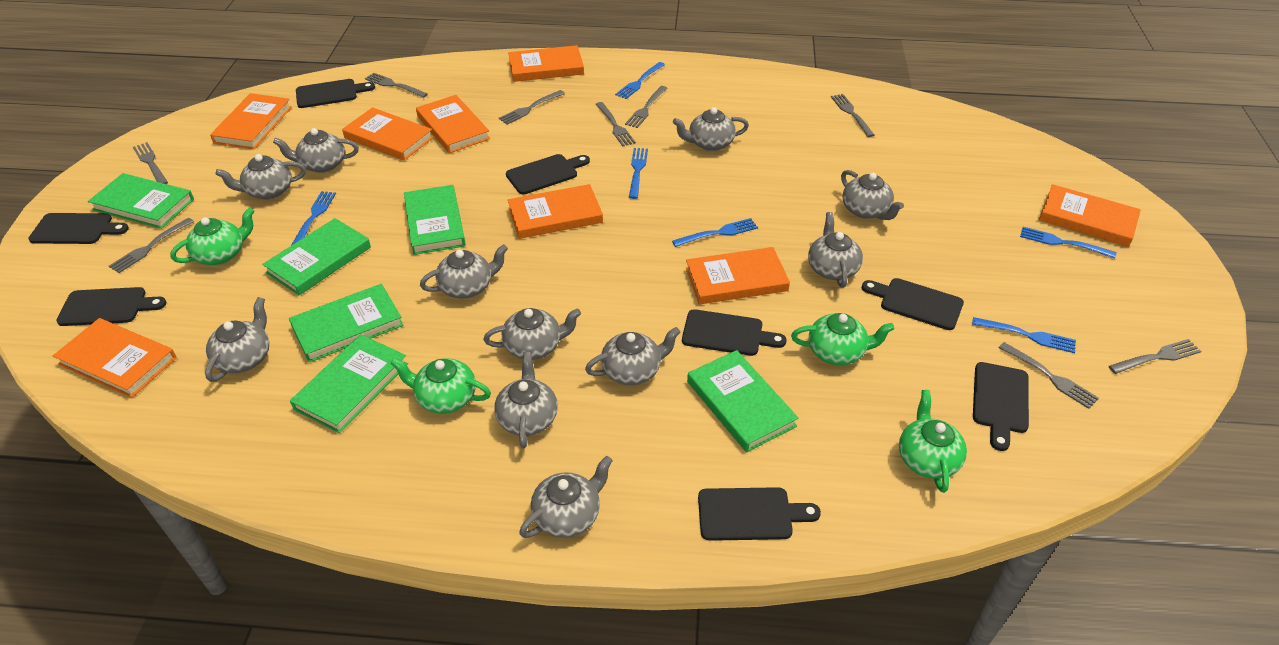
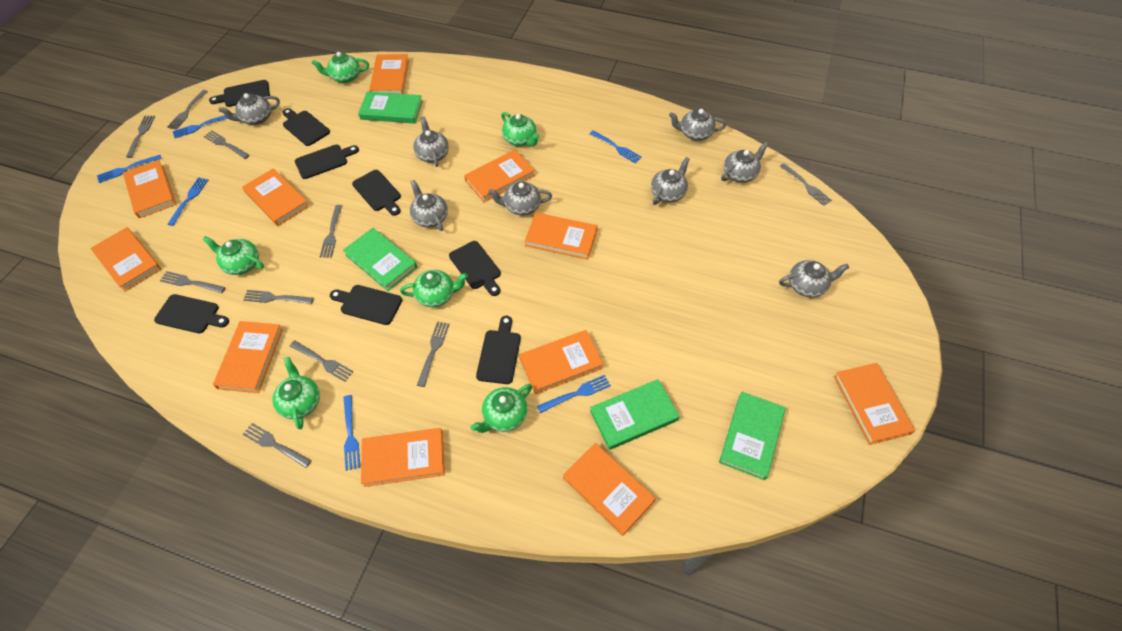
green book: [88,173,194,229] [262,218,371,295] [289,284,404,363] [290,334,408,433] [404,185,466,255] [687,350,799,452] = 6 -> [343,228,417,291] [358,91,423,124] [590,379,680,450] [719,392,786,480] = 4
green teapot: [170,207,254,265] [390,357,491,414] [791,313,895,365] [899,390,967,493] = 4 -> [202,236,264,275] [272,357,320,429] [312,52,369,83] [400,270,468,307] [470,384,532,433] [501,112,540,146] = 6
grey fork: [109,218,194,273] [133,142,168,184] [365,73,428,98] [499,90,565,124] [595,102,636,146] [625,86,667,128] [831,94,874,137] [999,342,1099,409] [1109,339,1201,374] = 9 -> [126,116,155,158] [160,271,226,293] [167,90,208,130] [203,130,250,159] [242,423,312,468] [243,290,314,304] [289,340,354,382] [320,205,342,258] [417,322,450,387] [780,163,832,206] = 10
grey teapot: [205,297,269,382] [215,154,306,199] [273,128,359,173] [420,244,508,299] [484,308,581,360] [494,352,558,448] [519,456,613,538] [585,327,681,385] [673,107,749,151] [808,212,863,288] [841,170,904,220] = 11 -> [219,93,280,125] [410,180,448,231] [413,117,449,167] [488,182,552,215] [651,157,690,205] [669,109,726,141] [721,142,769,183] [779,260,849,298] = 8
orange book: [53,318,177,398] [210,93,292,149] [342,107,434,161] [416,95,490,153] [508,45,584,82] [508,184,603,239] [686,247,790,304] [1039,184,1141,247] = 8 -> [90,227,161,292] [123,160,176,218] [213,321,283,393] [242,168,309,226] [361,428,445,487] [369,54,409,94] [464,150,535,202] [519,330,604,394] [525,212,598,260] [563,443,656,536] [834,363,915,445] = 11

